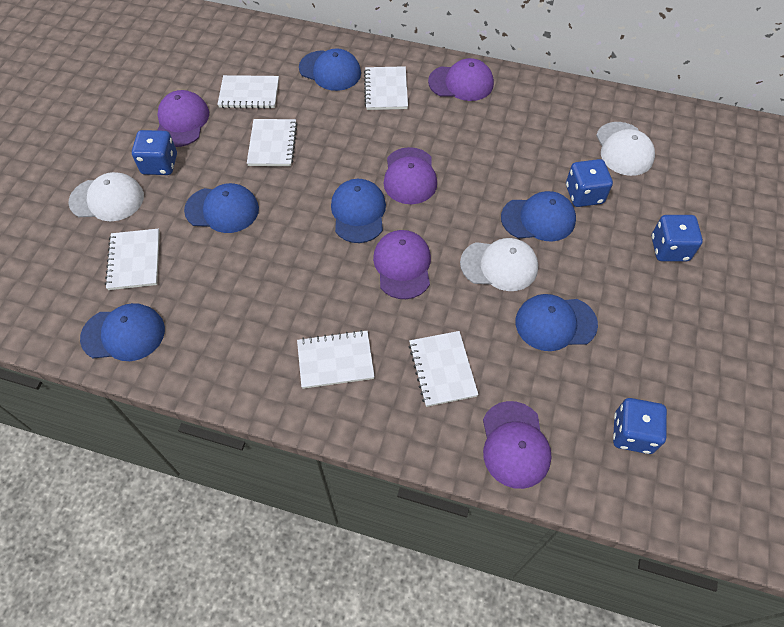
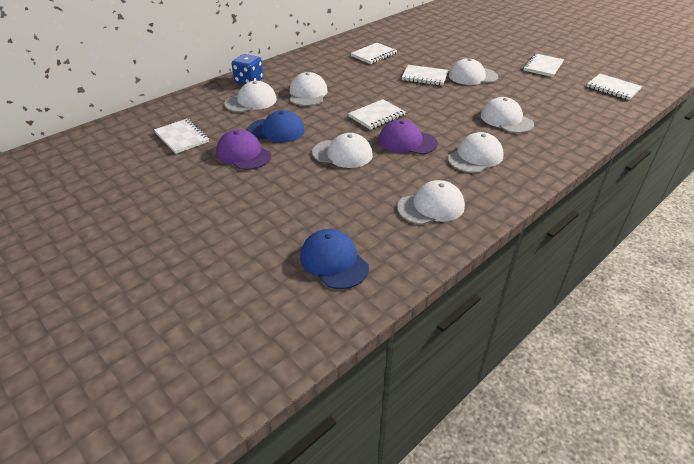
blue cap: [80,303,165,361] [184,183,259,233] [299,49,361,91] [331,179,386,243] [501,191,576,241] [516,294,598,351] = 6 -> [247,110,305,143] [300,229,369,289] = 2
blue dice: [132,130,177,175] [566,159,613,207] [613,398,667,454] [652,215,703,261] = 4 -> [232,54,263,84] = 1
purple cap: [157,90,209,147] [373,230,431,299] [383,147,437,204] [428,58,494,101] [483,401,552,489] = 5 -> [216,129,271,170] [379,119,438,155] = 2
white cap: [68,172,144,221] [460,238,538,291] [596,122,655,176] = 3 -> [224,81,277,112] [290,72,328,106] [312,133,373,168] [397,180,465,225] [448,132,504,173] [449,58,498,85] [481,97,534,133] = 7

